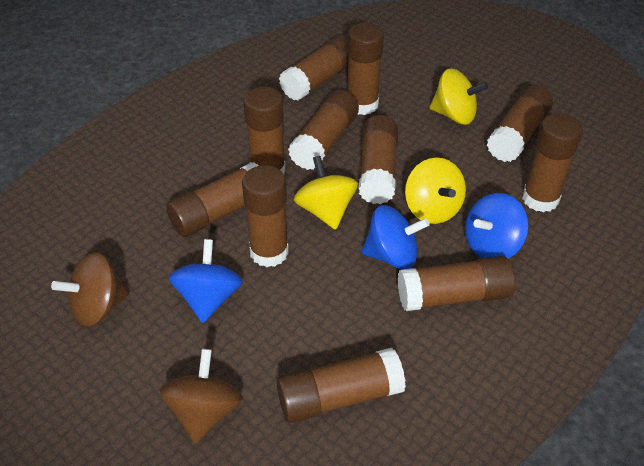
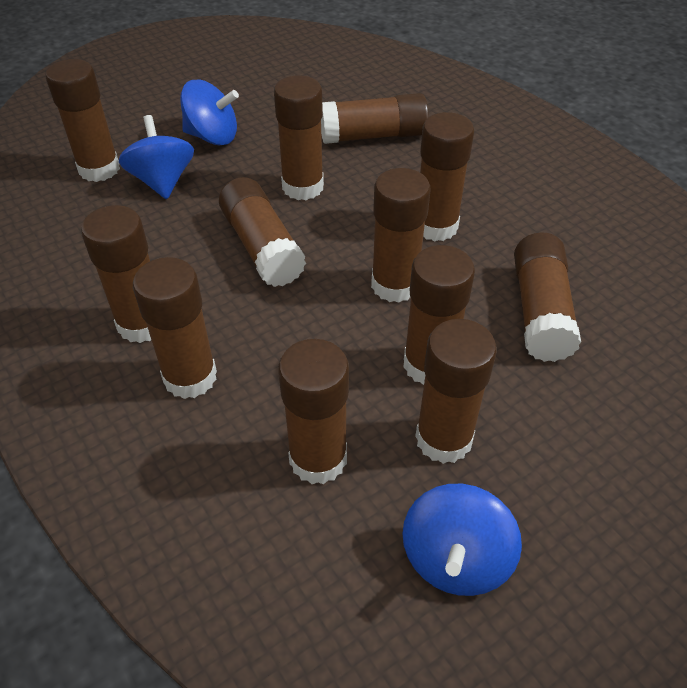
brown glue stick: [166,162,259,237] [242,165,289,267] [243,87,286,176] [277,348,406,423] [279,35,349,101] [288,90,359,170] [347,23,384,115] [358,115,398,204] [398,256,515,311] [487,85,553,162] [522,113,583,212] = 11 -> [45,59,120,182] [81,205,151,343] [133,257,217,399] [219,177,306,287] [274,75,324,200] [278,339,349,484] [321,93,429,144] [371,168,431,303] [403,245,475,385] [415,319,497,464] [420,112,474,241] [514,232,581,362] = 12
brown spinning top: [51,252,129,327] [159,349,243,444] = 2 -> none = 0
yellow spinning top: [294,156,358,230] [405,158,466,224] [430,68,488,125] = 3 -> none = 0

